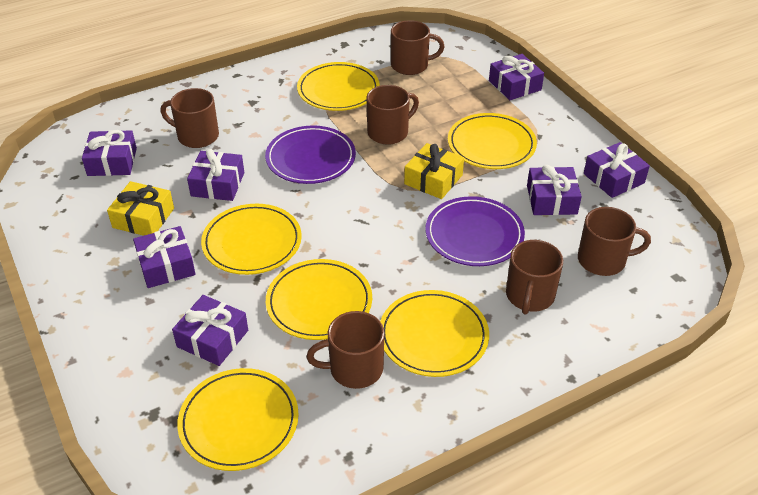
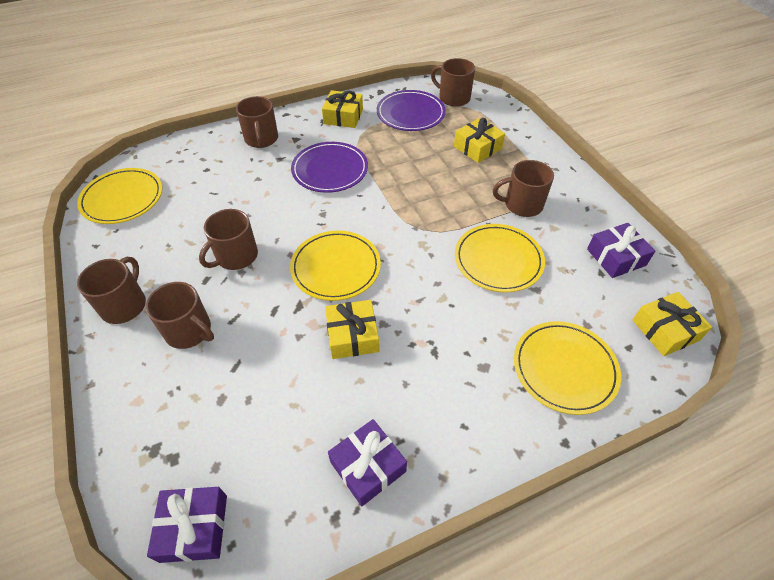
purple gift: [82,130,137,176] [133,226,196,288] [172,295,248,366] [187,149,244,201] [489,54,544,100] [527,165,582,215] [584,142,650,198] = 7 -> [147,487,227,563] [328,419,407,506] [587,223,655,278] = 3
yellow gift: [107,181,174,236] [404,143,464,199] = 2 -> [322,90,363,128] [325,300,379,359] [454,118,505,163] [633,292,712,356] = 4
yellow plate: [177,368,299,471] [201,204,302,275] [266,259,372,340] [297,62,380,111] [380,290,489,377] [448,113,537,169] = 6 -> [77,168,162,224] [290,230,381,301] [455,224,545,292] [514,321,621,415] = 4

